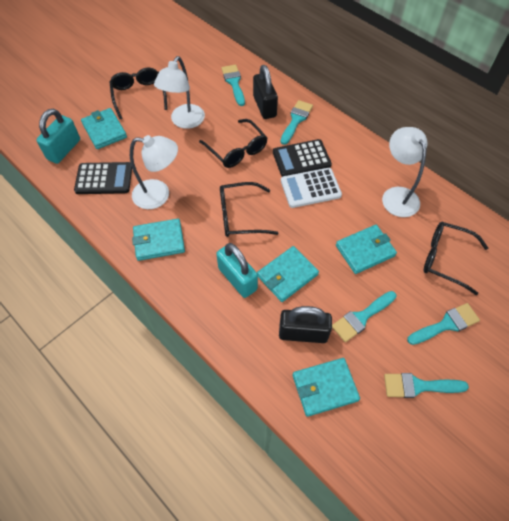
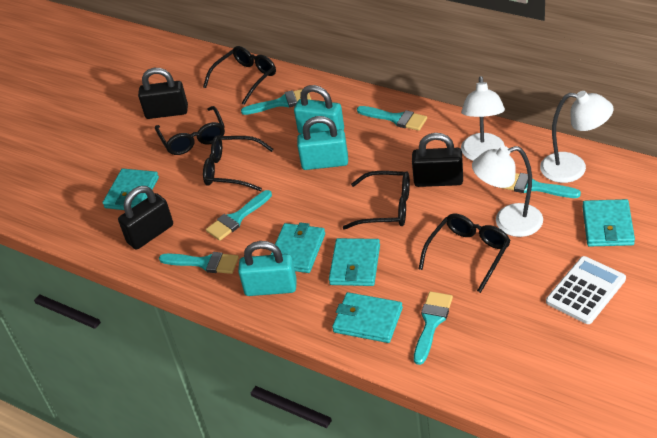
black calculator: [74,162,132,194] [273,139,332,177] = 2 -> none = 0
black glasses: [109,68,168,119] [199,119,267,168] [220,182,278,237] [423,222,488,295] = 4 -> [155,106,225,155] [203,46,276,105] [203,136,273,191] [343,171,410,230] [419,214,511,293] = 5
black padlock: [253,65,278,119] [279,306,332,343] = 2 -> [118,186,173,250] [138,68,188,119] [412,133,463,187] = 3
turquoise brush: [221,65,245,106] [280,100,313,145] [332,291,397,342] [384,373,469,398] [407,303,480,345] = 5 -> [159,252,239,274] [206,190,272,241] [241,89,311,115] [357,106,427,131] [414,291,453,365] [503,173,581,198] = 6
turquoise padlock: [36,109,80,164] [216,243,258,298] = 2 -> [238,241,297,296] [294,85,344,134] [297,116,348,170] = 3

